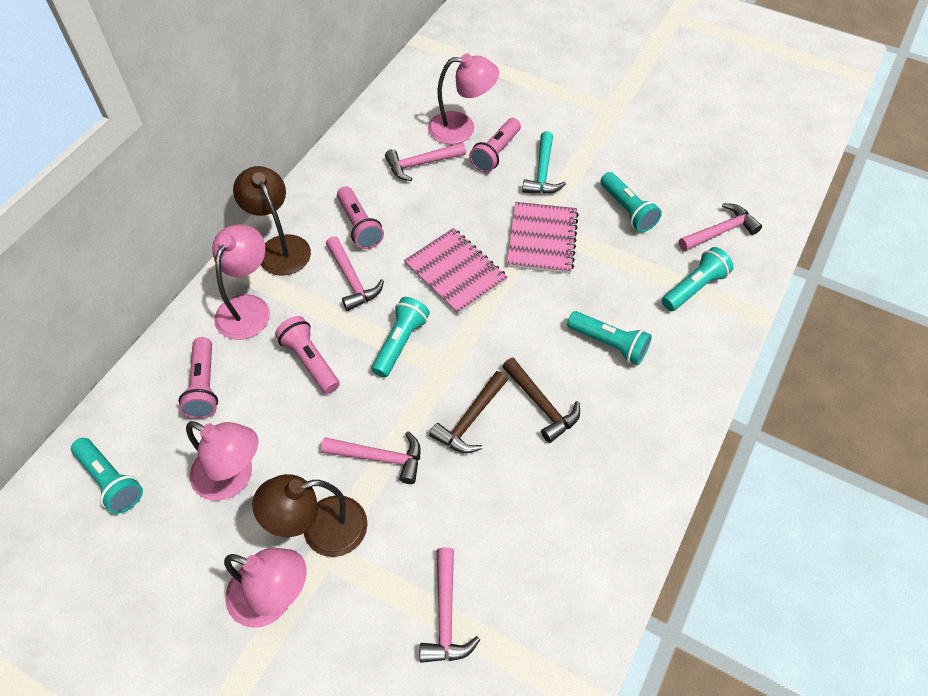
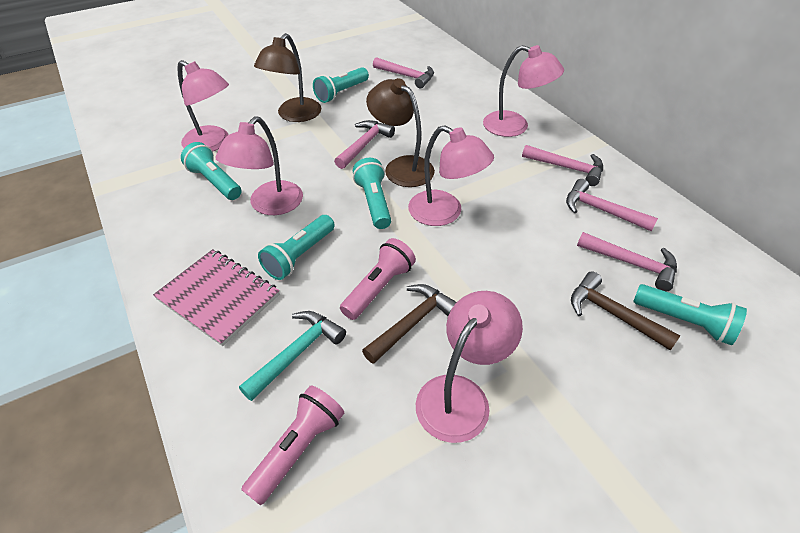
pink flashlight: [179,337,218,419] [275,316,340,394] [337,186,384,249] [469,118,521,173] = 4 -> [241,386,344,505] [340,238,416,320] = 2
pink lamp: [186,421,259,501] [212,224,270,340] [224,548,307,628] [428,53,499,145] = 4 -> [177,60,229,151] [215,116,303,215] [408,125,494,226] [416,291,523,443] [483,45,564,137] = 5
pink notebook: [404,228,508,315] [507,202,579,274] = 2 -> [153,249,280,346] = 1

